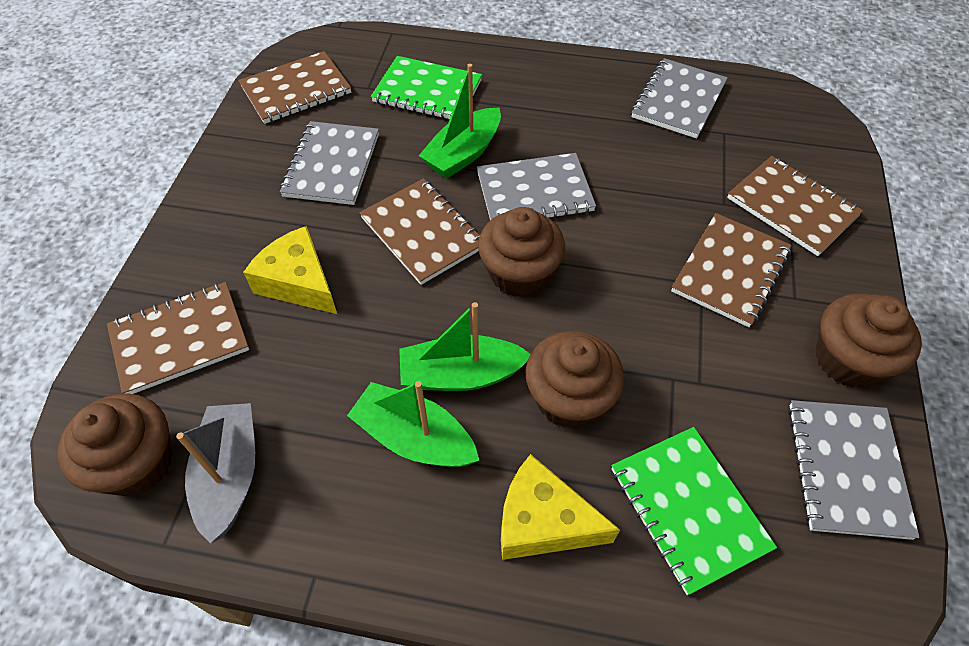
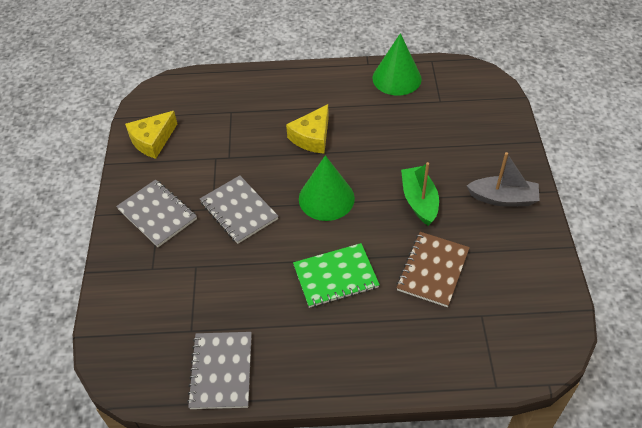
brown cupcake: [58,393,173,496] [478,207,565,297] [525,331,624,428] [816,293,922,388] = 4 -> none = 0
brown notebook: [107,282,249,394] [238,51,351,124] [359,178,480,285] [671,213,792,327] [727,156,863,256] = 5 -> [396,232,470,307] = 1
green boat: [347,381,479,467] [399,302,531,391] [419,64,501,179] = 3 -> [401,162,439,226] = 1
green cone: none = 0 -> [299,155,355,221] [373,33,422,96] = 2
green notebook: [371,56,482,119] [611,427,777,595] = 2 -> [293,243,380,308] = 1
grey notebook: [280,121,379,205] [477,153,596,220] [632,58,728,139] [788,400,920,540] = 4 -> [116,179,197,247] [187,332,252,409] [200,175,279,244] = 3

